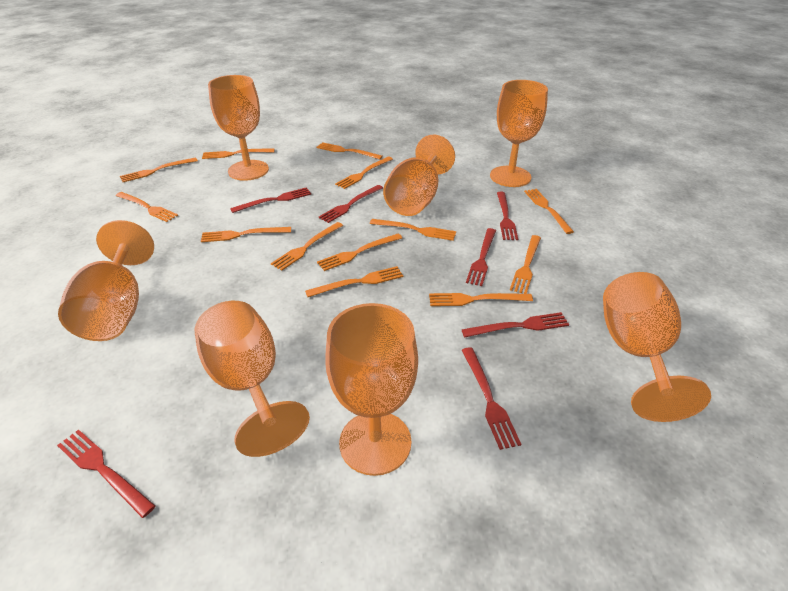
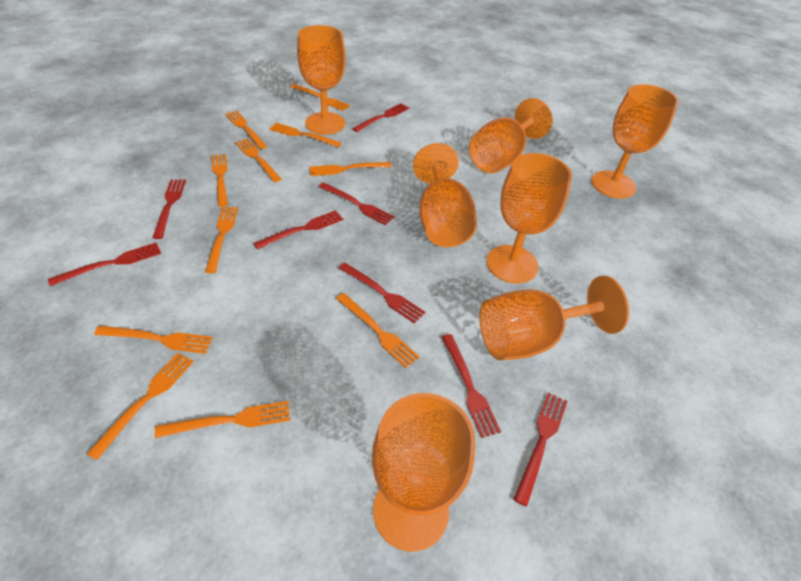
orange fork: [116,192,178,222] [120,158,198,182] [201,227,291,242] [202,148,275,159] [271,222,343,271] [305,266,403,297] [317,142,383,159] [317,234,402,271] [335,157,393,189] [370,219,456,241] [429,293,533,306] [510,235,541,294] [524,189,574,234] = 13 -> [87,353,194,460] [94,326,213,354] [155,401,290,438] [205,207,238,273] [211,154,228,207] [225,111,267,149] [235,138,281,182] [269,123,341,147] [290,84,350,111] [309,162,392,176] [336,293,420,368] = 11
red fork: [57,430,156,518] [230,188,311,213] [319,185,383,223] [461,312,569,338] [462,347,521,450] [466,228,496,286] [497,192,518,240] = 7 -> [48,243,161,286] [152,179,186,239] [253,210,344,250] [319,183,394,225] [339,263,425,323] [352,103,410,132] [442,334,501,438] [513,392,568,507] = 8

